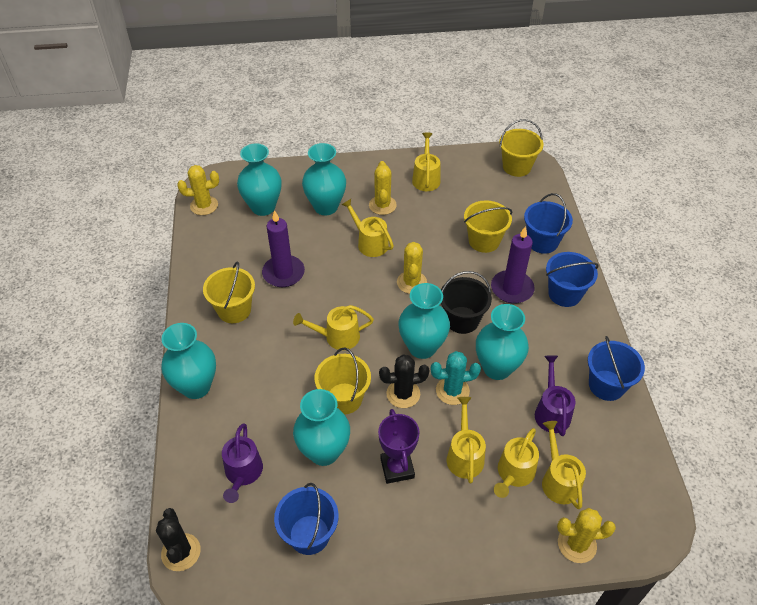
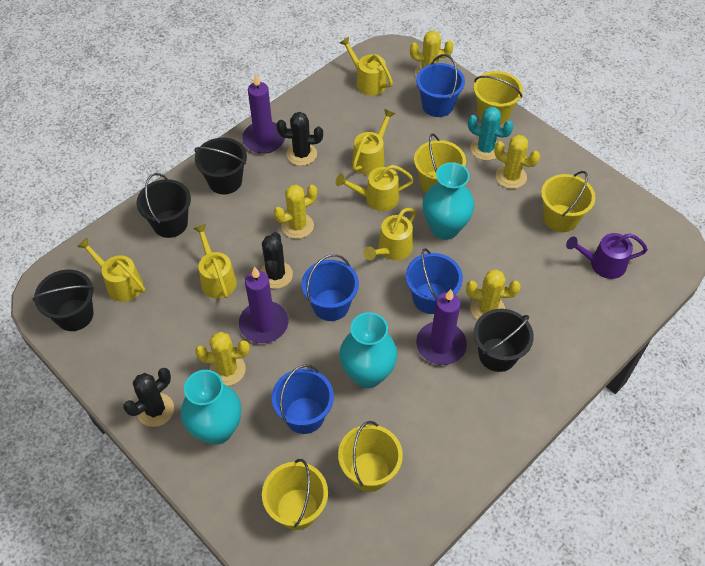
black bucket: [441,271,492,334] = 1 -> [33,269,94,331] [137,173,191,238] [194,138,247,194] [474,309,534,372] = 4
black cactus: [156,508,201,571] [379,355,429,408] = 2 -> [123,368,174,427] [260,232,293,289] [277,112,323,166] = 3
purple candle: [262,210,305,287] [491,226,535,304] = 2 -> [239,266,288,343] [242,74,285,154] [416,289,467,365] = 3
purple trophy: [378,409,420,484] = 1 -> none = 0
purple watering can: [222,423,263,503] [535,355,576,436] = 2 -> [566,233,648,279] = 1
turquoise vase: [161,323,216,399] [237,143,282,216] [293,389,350,466] [302,143,346,215] [399,283,450,359] [476,304,529,380] = 6 -> [181,370,241,445] [339,312,398,388] [423,162,475,240] = 3
yellow bucket: [203,261,255,323] [314,348,371,414] [464,200,513,253] [499,119,544,177] = 4 -> [262,459,328,530] [338,421,403,492] [414,133,466,193] [474,71,523,125] [541,171,596,232] = 5
yellow cactus: [177,165,219,215] [369,161,397,215] [397,242,427,294] [557,508,616,563] = 4 -> [195,332,250,386] [274,185,317,239] [410,30,454,78] [466,269,521,320] [494,135,540,189] = 5

